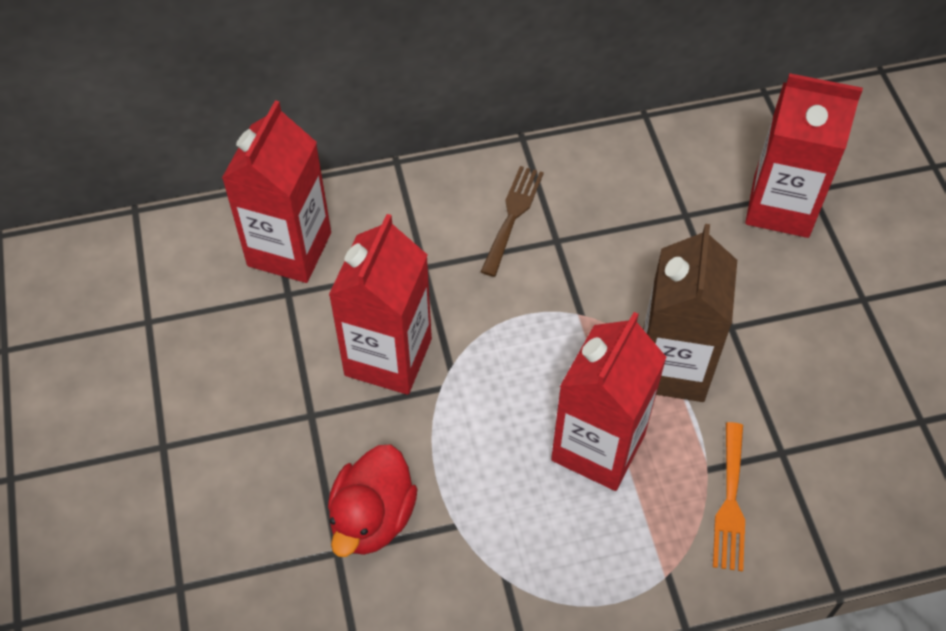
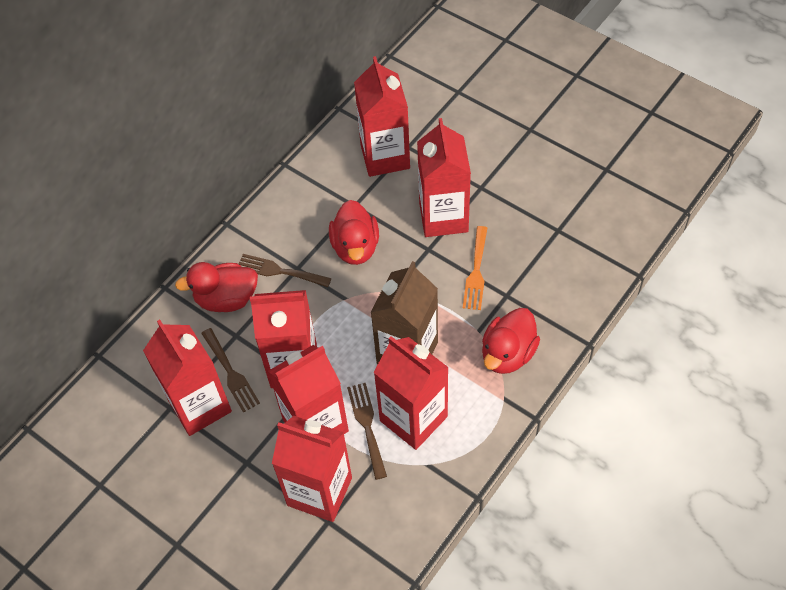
brown fork: [480,166,544,277] = 1 -> [201,328,260,413] [239,254,331,287] [347,383,387,480] = 3
red carton: [222,100,331,283] [329,214,432,395] [551,312,667,491] [745,73,863,238] = 4 -> [143,320,232,436] [250,290,317,388] [268,345,349,434] [272,416,352,522] [354,56,410,177] [373,336,449,450] [417,118,471,237] = 7
red duck: [328,445,417,557] = 1 -> [175,262,258,312] [329,200,379,265] [482,308,540,374] = 3

